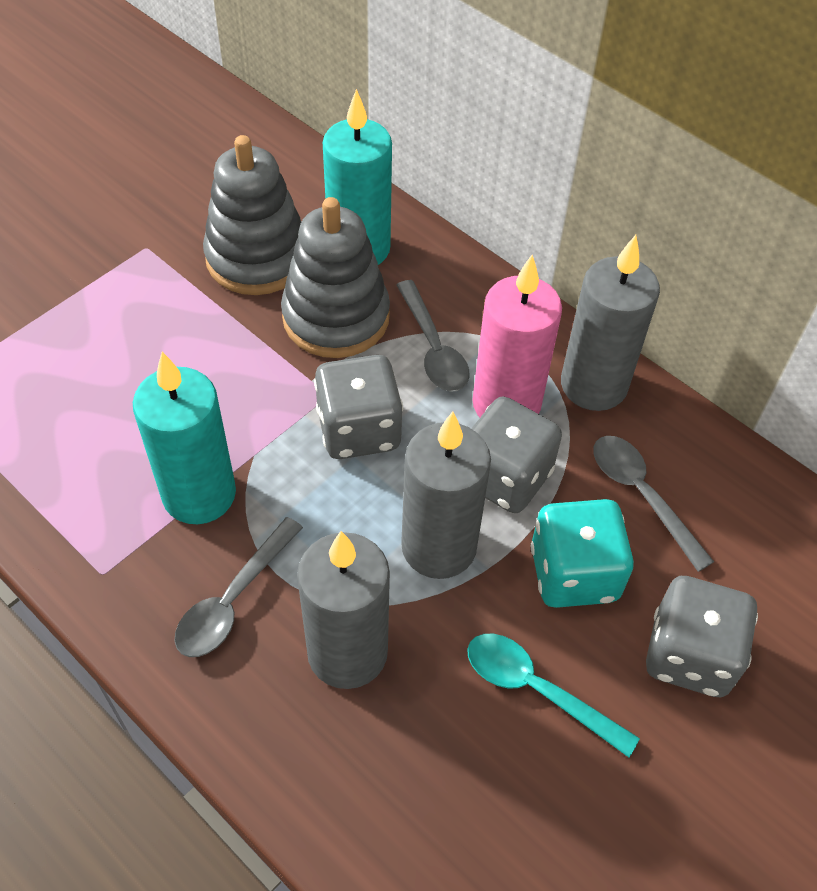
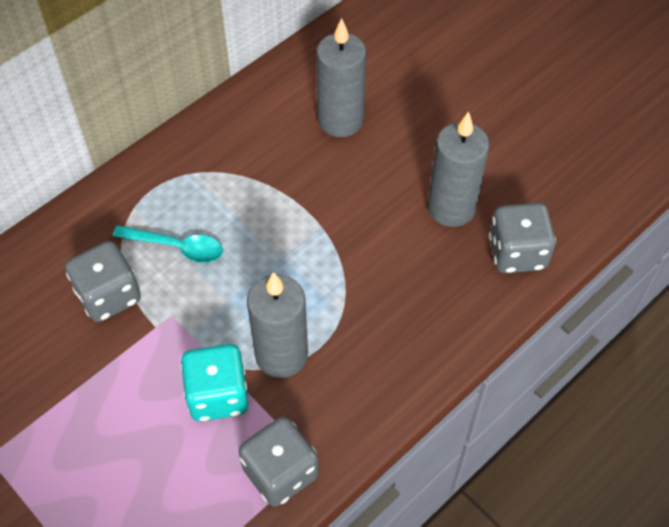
grey spoon: [175,517,303,657] [396,280,469,392] [593,436,714,572] = 3 -> none = 0
grey stacking toy: [203,135,301,295] [281,197,390,358] = 2 -> none = 0
pink candle: [472,255,562,417] = 1 -> none = 0
turquoise candle: [133,352,236,524] [323,89,392,265] = 2 -> none = 0

